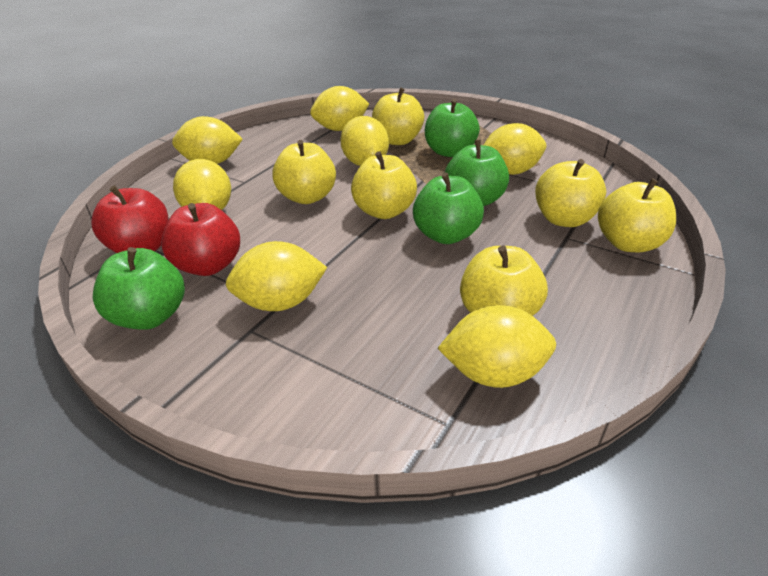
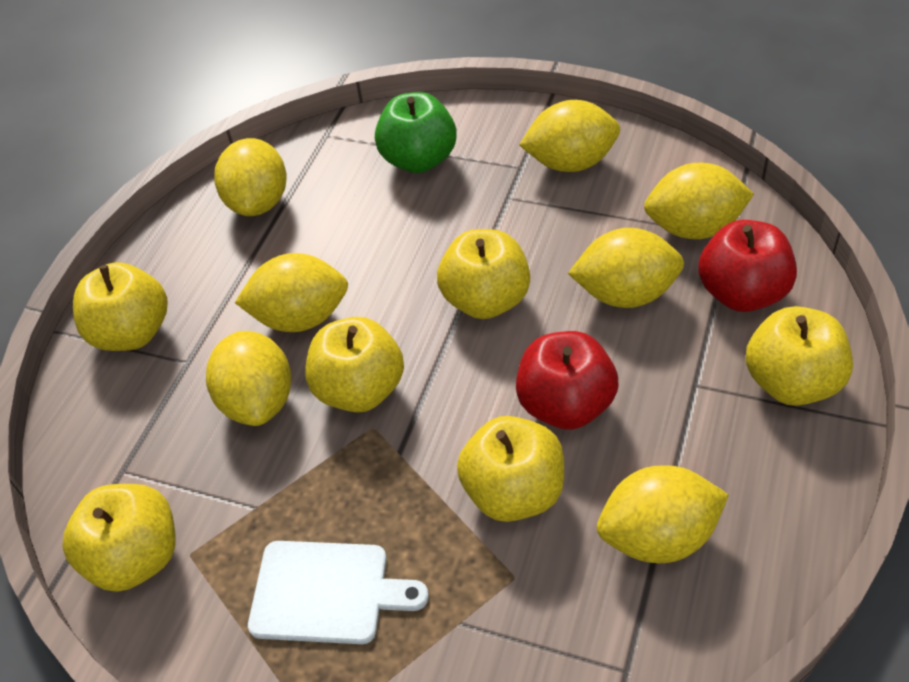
green apple: [93,247,185,329] [413,172,484,244] [425,99,480,157] [445,139,509,206] = 4 -> [375,92,457,173] = 1
white cutting board: none = 0 -> [248,541,429,644] = 1

